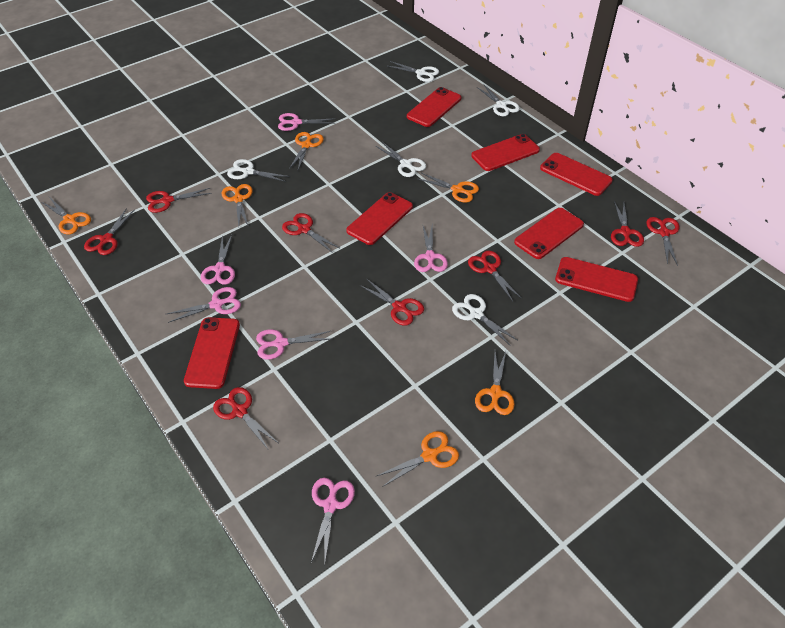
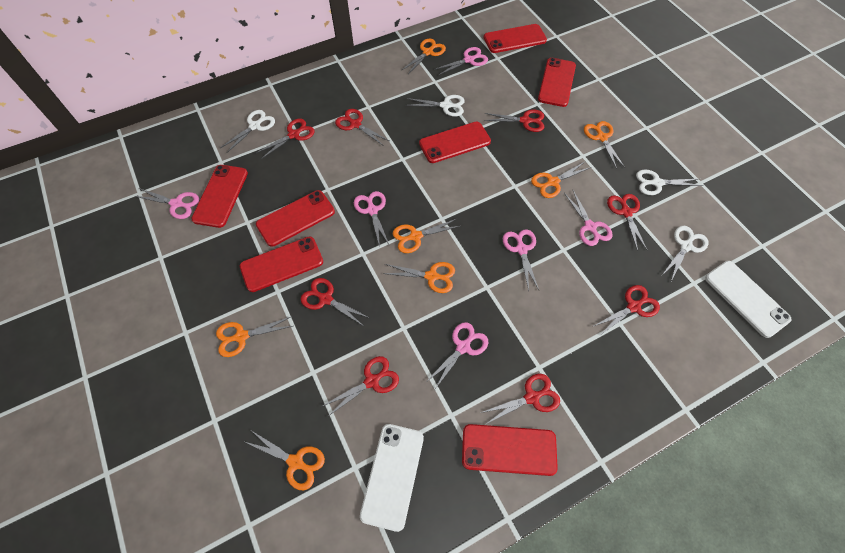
orange scissors: [42,198,91,234] [222,184,253,227] [289,132,324,170] [377,431,459,487] [418,173,479,203] [475,351,515,415] = 6 -> [216,316,292,357] [243,431,325,490] [383,262,455,293] [393,219,460,253] [401,38,446,74] [531,162,591,198] [584,121,625,169] = 7
white phone: none = 0 -> [360,424,424,532] [705,261,792,338] = 2
white scissors: [227,159,289,182] [376,142,426,177] [388,61,439,82] [452,294,517,346] [477,84,520,116] = 5 -> [220,110,275,153] [405,95,465,116] [636,169,703,195] [662,226,709,281] = 4

